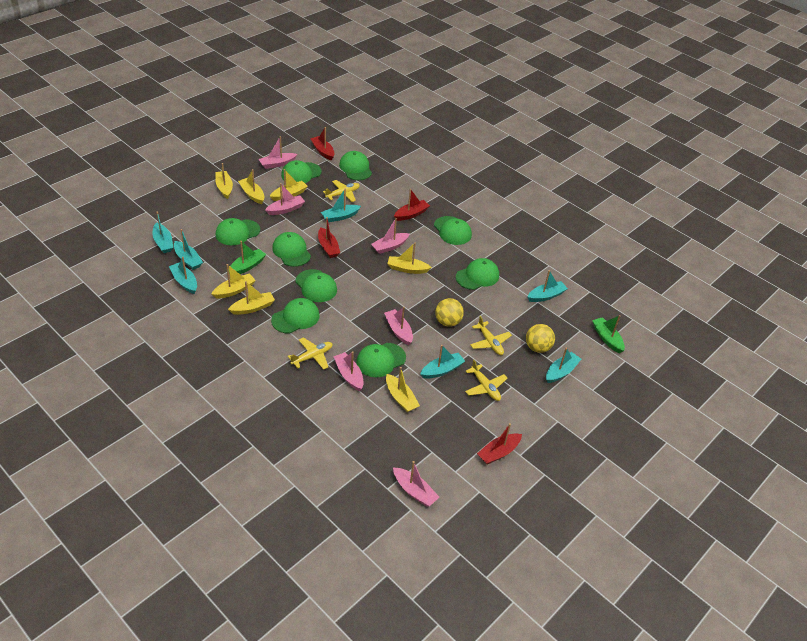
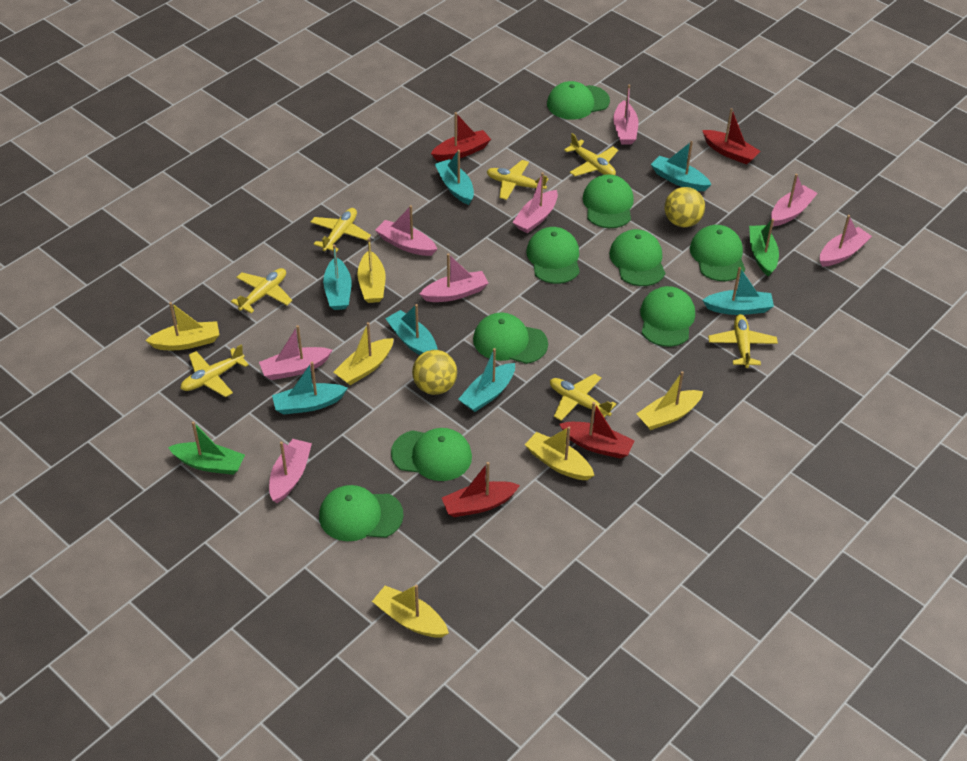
pink boat: [259,136,297,169] [265,183,305,215] [333,351,363,391] [371,218,409,254] [384,307,413,345] [393,461,439,507] = 6 -> [259,325,332,380] [269,439,312,503] [375,205,437,256] [420,253,488,302] [512,172,558,233] [613,84,638,145] [771,174,818,226] [820,215,872,267] = 8
yellow boat: [212,264,256,298] [215,163,233,199] [228,281,275,315] [238,169,264,204] [270,169,308,201] [386,367,420,412] [387,242,432,274] = 7 -> [145,302,219,350] [334,322,393,385] [357,238,386,303] [372,585,449,638] [524,427,595,480] [636,371,703,430] = 6
yellow plane: [288,337,333,370] [323,180,360,202] [465,360,508,401] [470,316,512,355] = 4 -> [180,344,249,397] [231,268,292,313] [311,208,371,252] [487,160,548,200] [550,374,616,421] [564,133,618,176] [708,314,778,368] = 7

